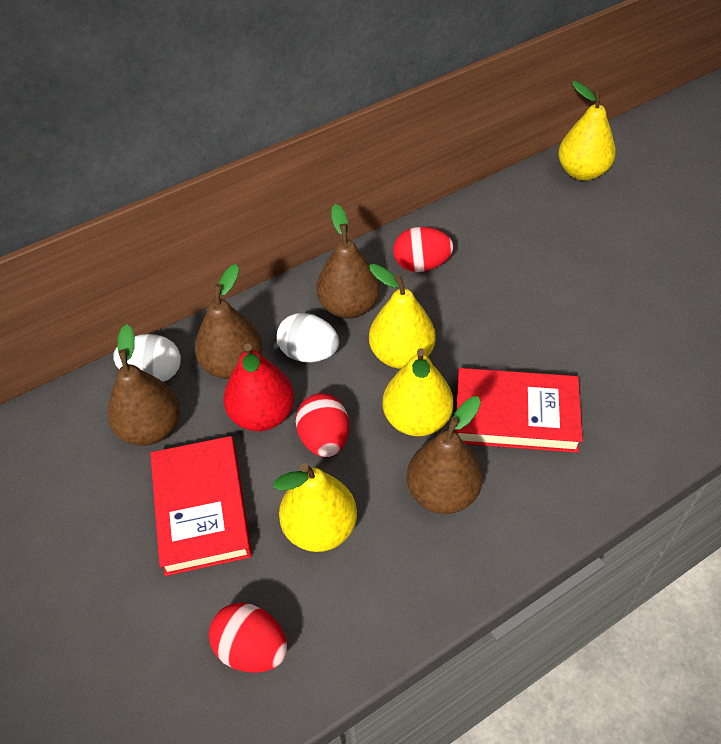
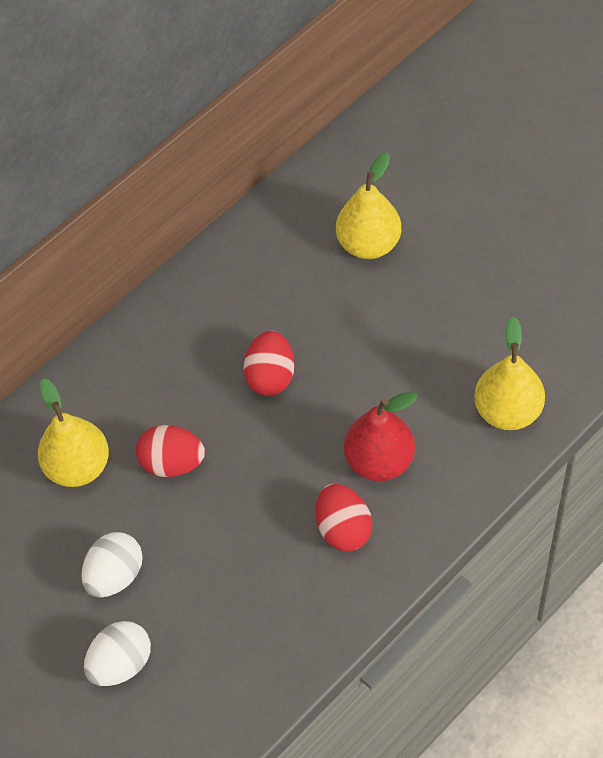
brown pear: [108,324,180,446] [195,264,262,379] [316,204,380,318] [406,397,483,514] = 4 -> none = 0
red book: [150,436,252,576] [455,368,583,453] = 2 -> none = 0
yellow pear: [274,463,357,552] [369,264,436,369] [383,348,454,436] [558,81,616,181] = 4 -> [38,378,109,487] [336,152,401,259] [474,317,545,430] = 3

